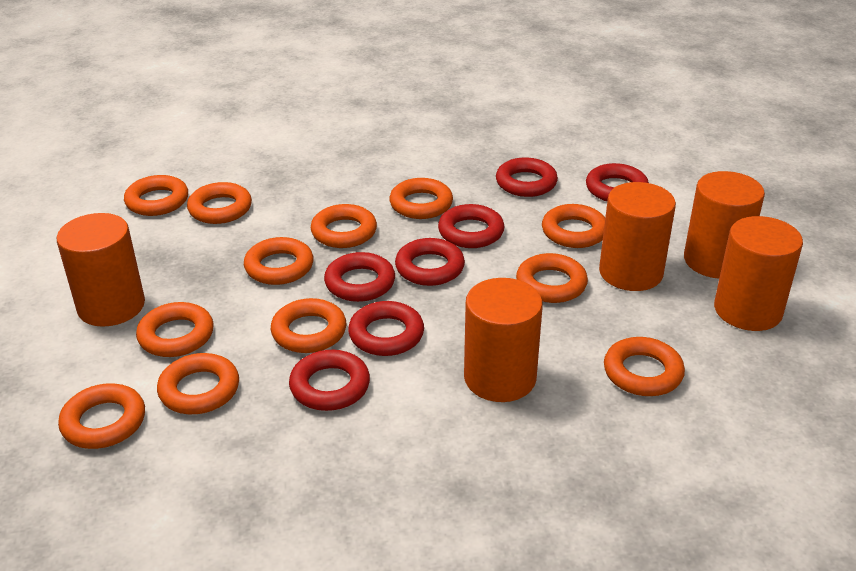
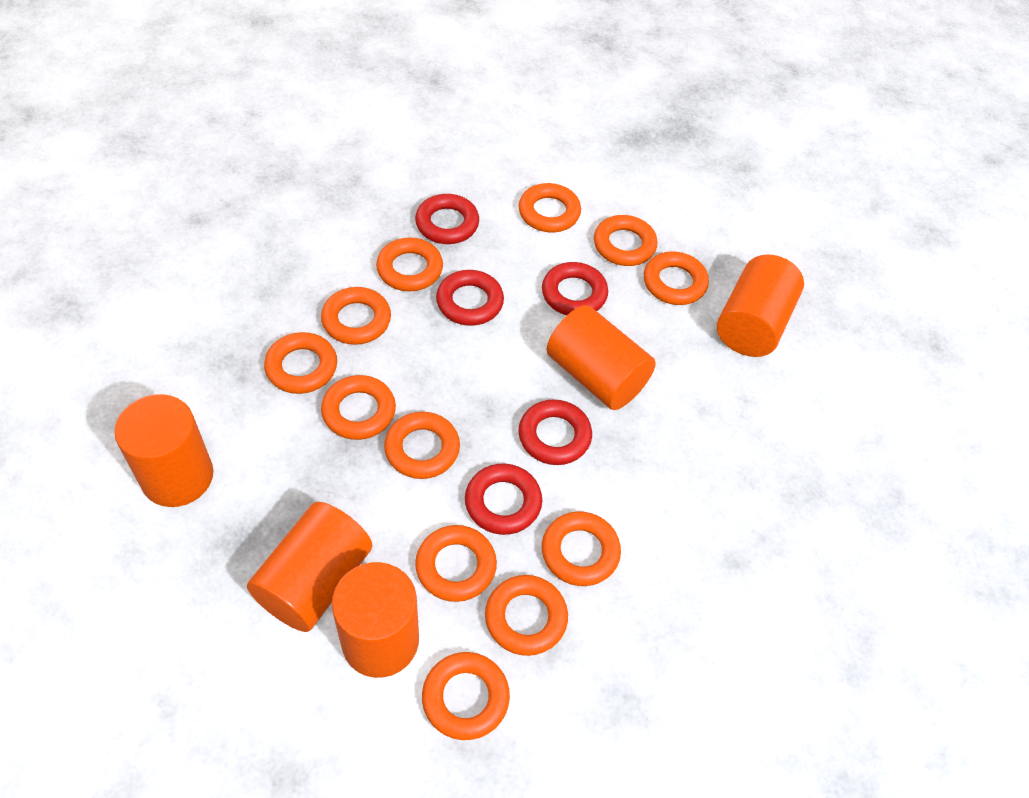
red ring: [289,350,370,411] [324,252,395,302] [348,301,424,356] [395,238,465,286] [438,204,505,248] [496,157,558,197] [586,163,649,201] = 7 -> [415,194,479,244] [436,270,504,326] [465,464,542,535] [518,399,592,465] [542,262,608,315] = 5

